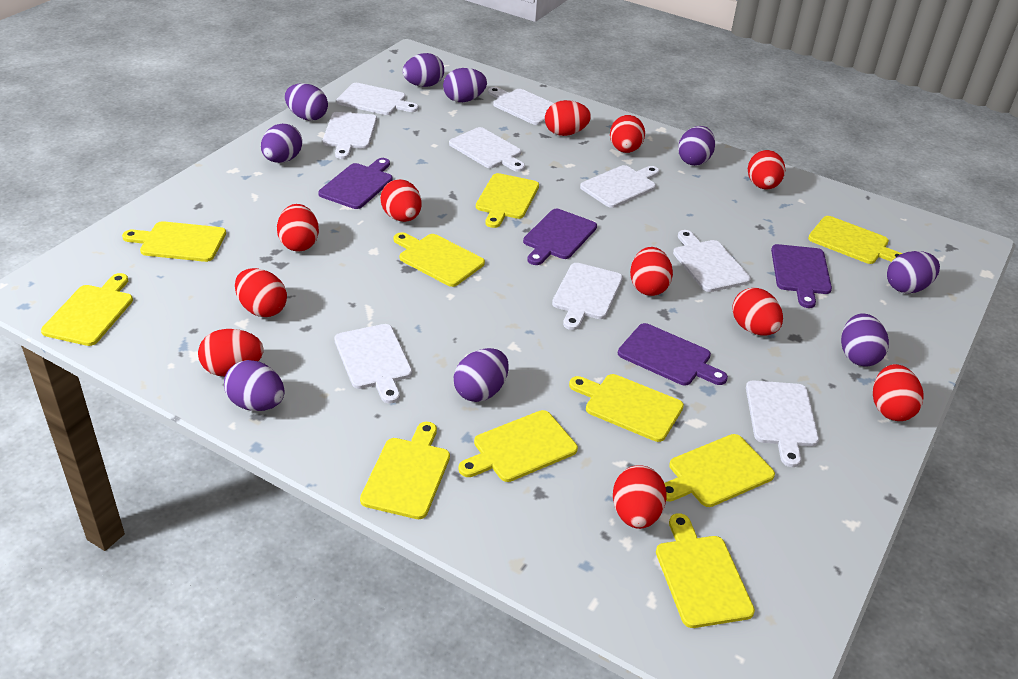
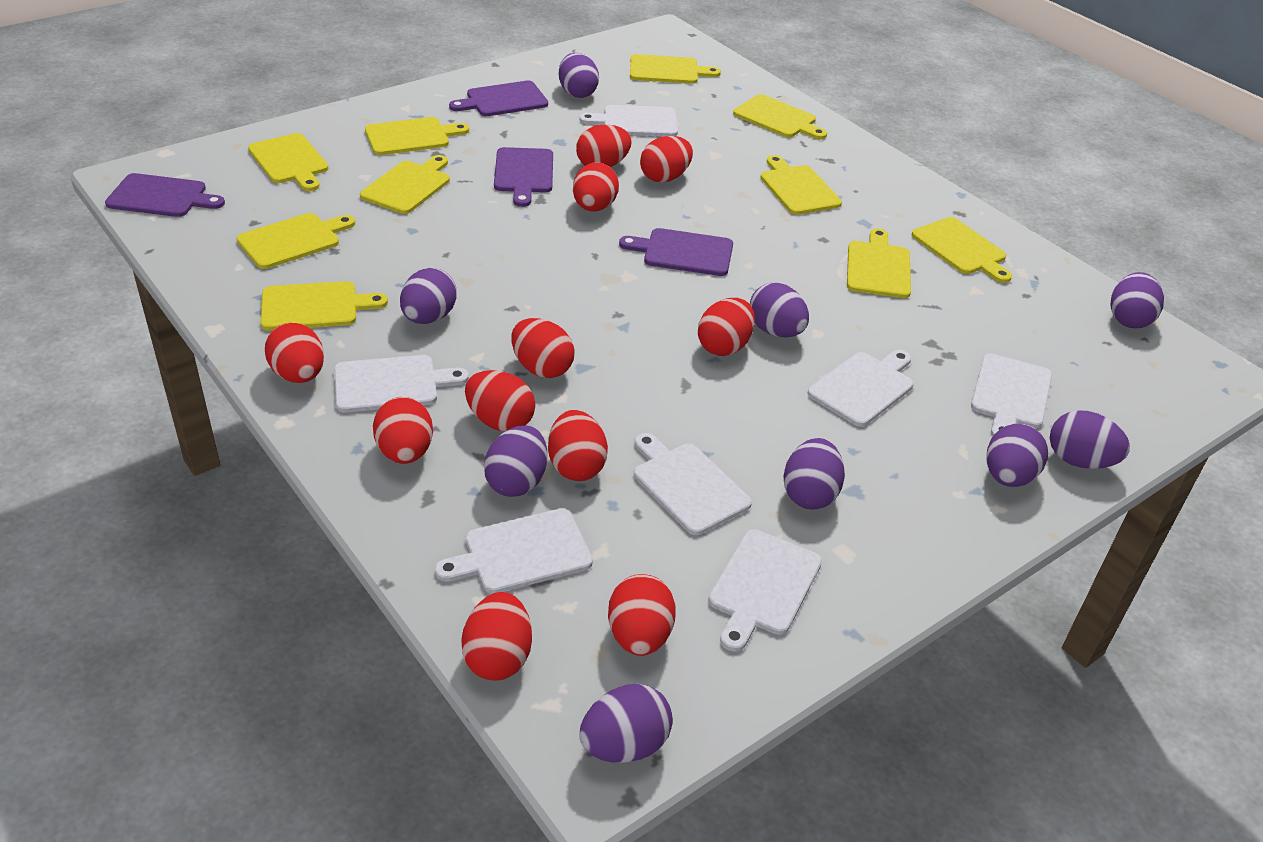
white cutting board: [323,112,377,159] [334,324,412,404] [336,83,419,115] [449,127,525,172] [488,87,554,125] [552,263,623,330] [580,165,659,208] [673,230,751,292] [746,380,819,467] = 9 -> [334,355,469,413] [435,508,593,594] [580,105,678,136] [634,433,752,535] [708,529,822,652] [808,350,914,427] [971,353,1052,437] = 7

